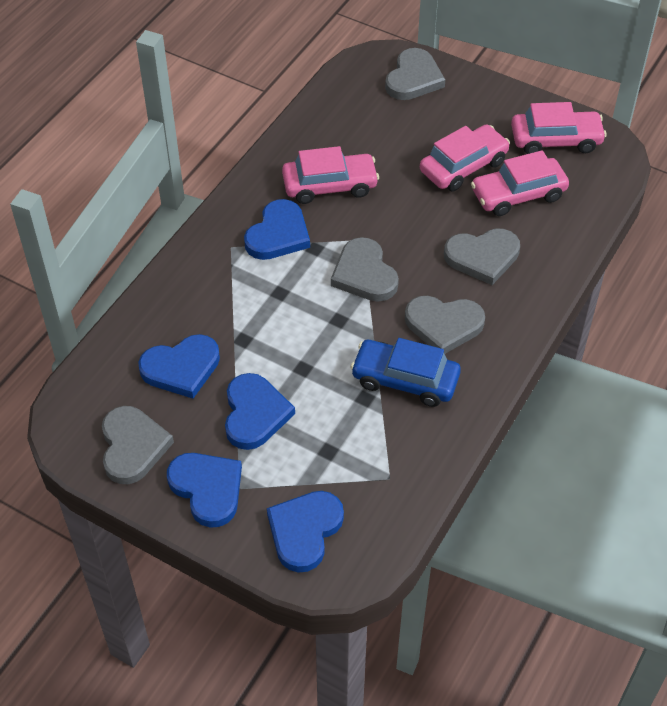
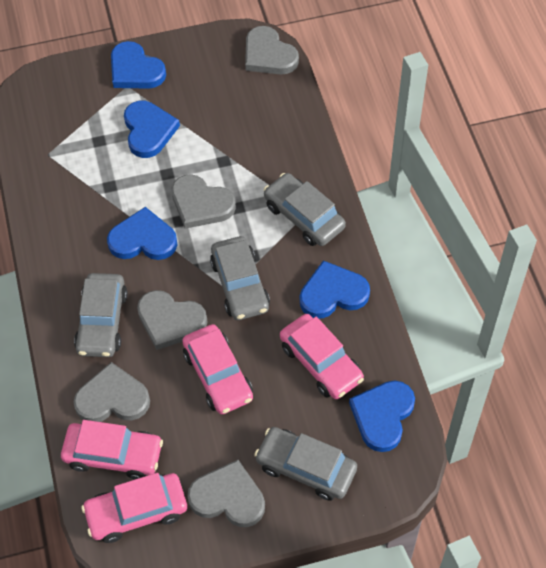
blue car: [350,338,461,407] = 1 -> none = 0
grey car: none = 0 -> [74,273,128,357] [210,236,270,320] [254,427,357,501] [264,173,346,246] = 4

